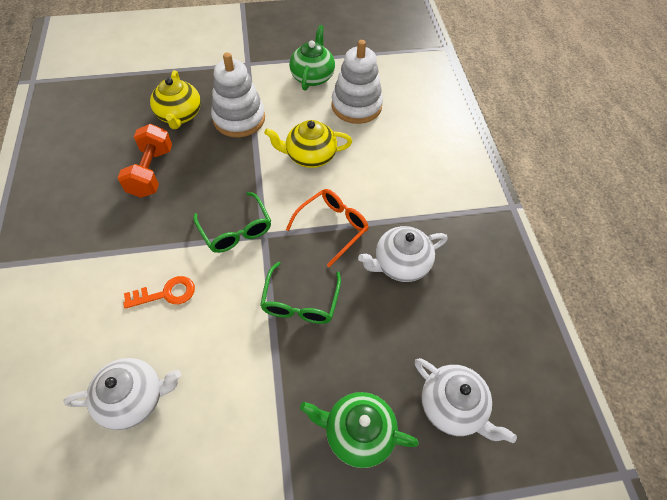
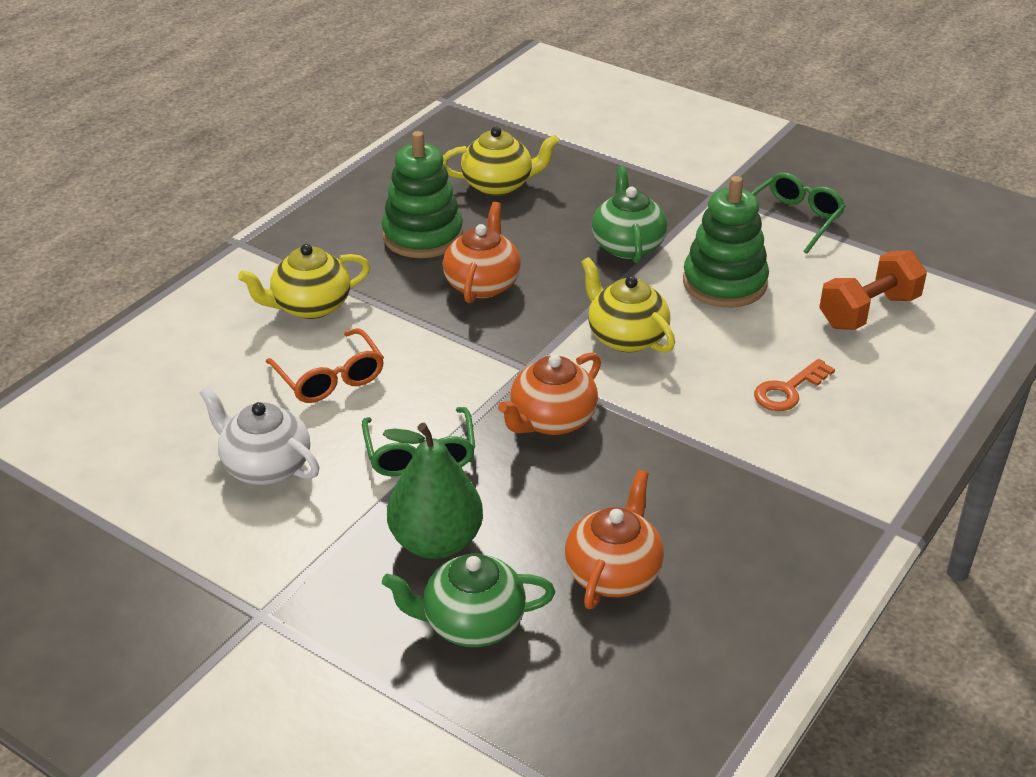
green pear: none = 0 -> [382,423,483,559] = 1
green stacking toy: none = 0 -> [382,131,463,258] [683,176,769,308] = 2
orange teapot: none = 0 -> [443,202,521,303] [498,352,601,435] [565,470,664,609] = 3
white stacking toy: [211,52,265,137] [331,40,383,124] = 2 -> none = 0
white teapot: [63,358,181,430] [358,226,448,282] [415,358,517,443] = 3 -> [199,387,320,485] = 1
yellow teapot: [150,70,201,129] [264,120,352,168] = 2 -> [238,244,370,319] [443,127,559,196] [581,257,675,353] = 3

